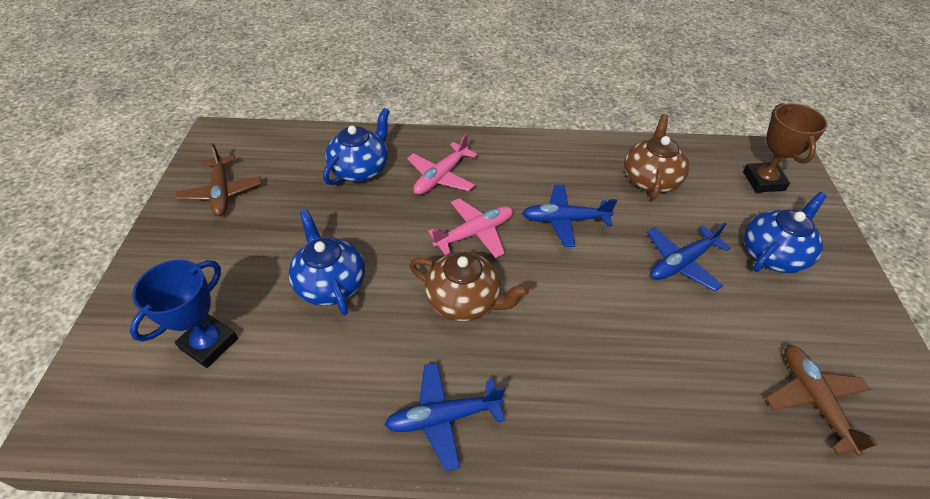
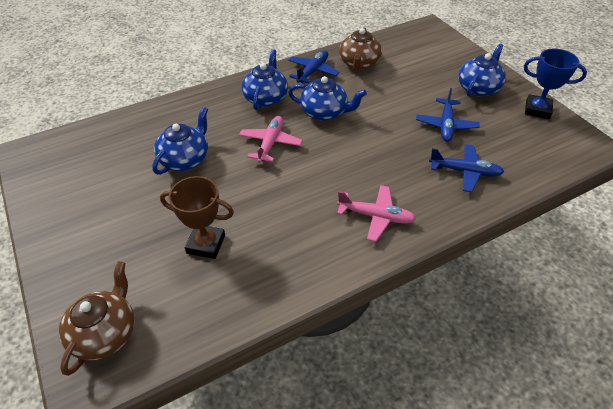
blue teapot: [288,209,365,315] [323,108,390,185] [744,192,827,273] = 3 -> [152,107,208,175] [242,49,288,110] [288,76,367,121] [458,44,506,97] = 4
brown plane: [176,143,261,216] [765,345,879,456] = 2 -> none = 0

